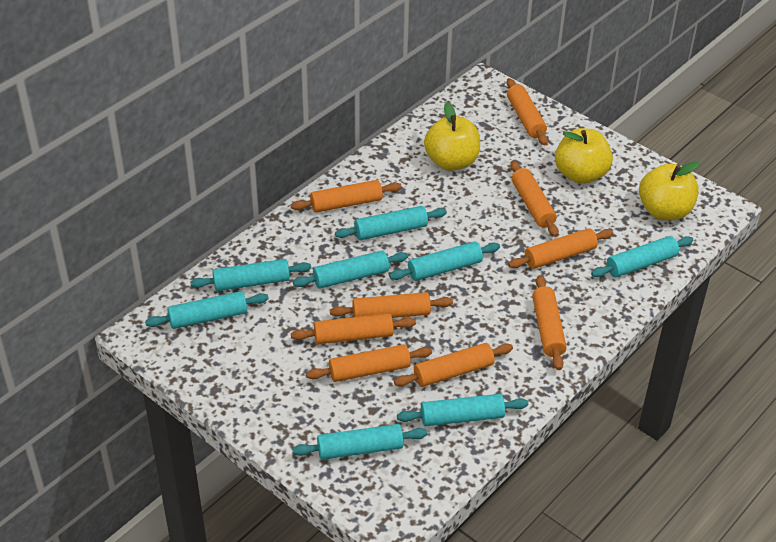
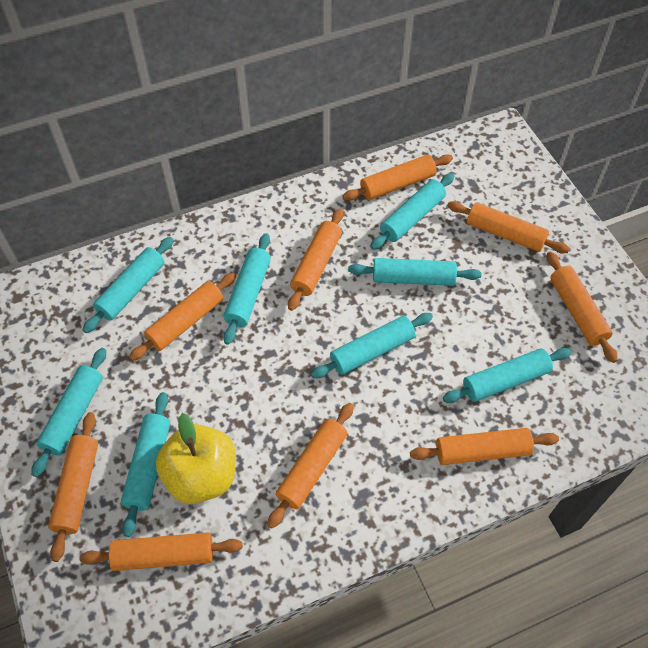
yellow apple: [424,102,480,171] [555,128,613,184] [639,161,699,220] = 3 -> [156,413,236,504] = 1

